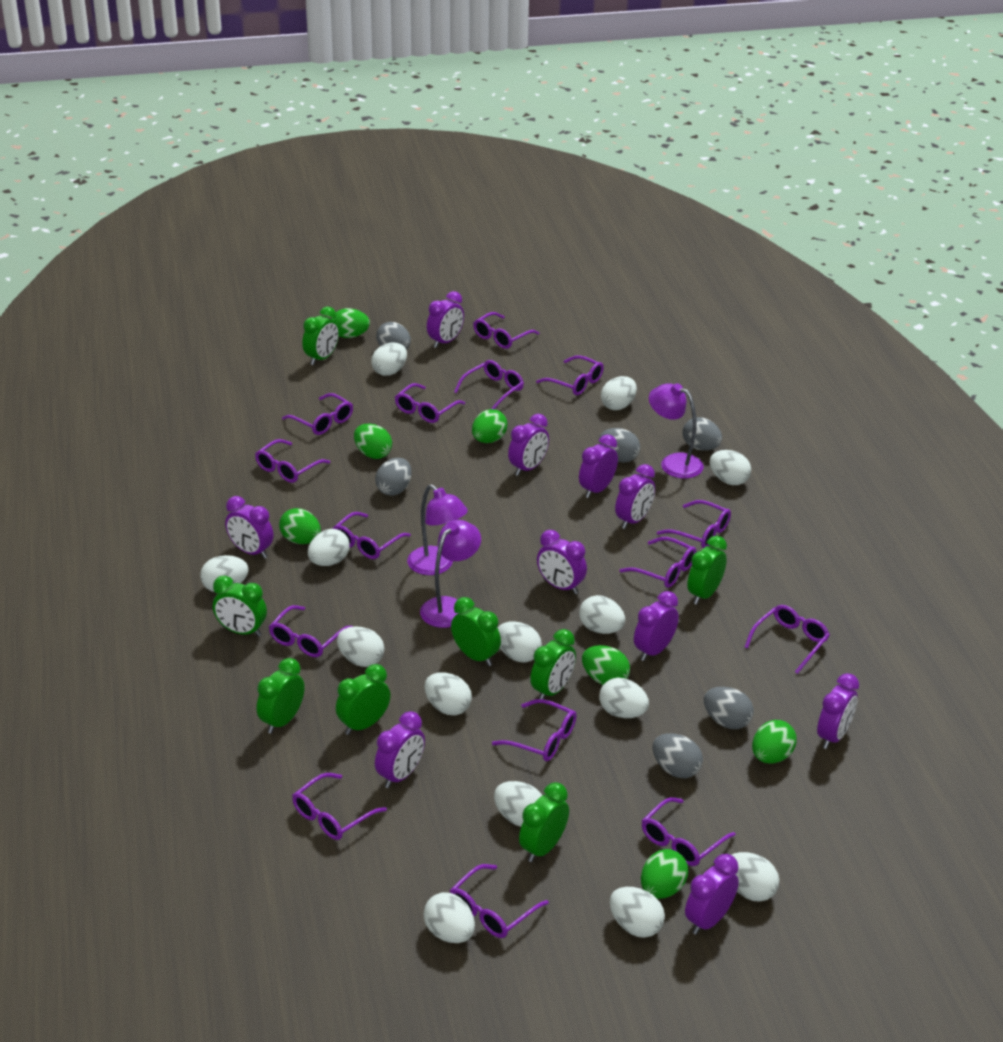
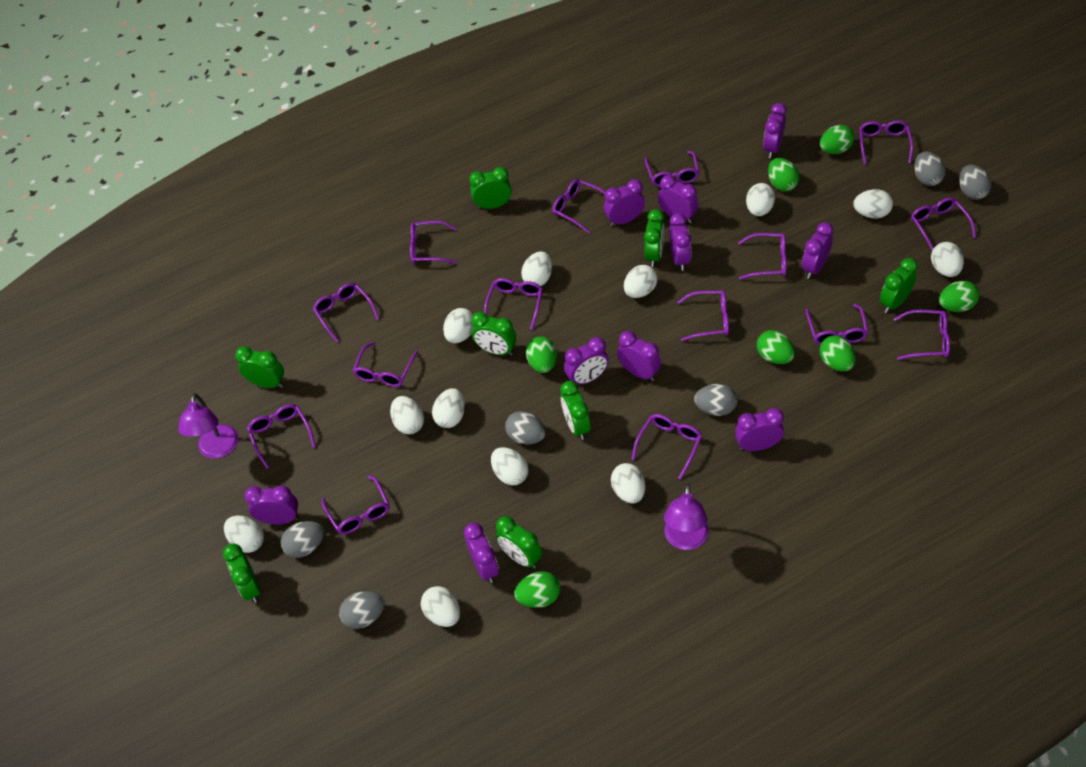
purple lamp: [407,484,468,575] [420,520,481,628] [649,383,704,478] = 3 -> [178,393,238,459] [664,484,709,550] = 2
white egg: [200,555,249,592] [308,529,350,566] [337,626,384,667] [371,343,407,376] [424,672,472,715] [424,892,475,943] [494,781,542,827] [498,621,542,662] [579,595,625,634] [599,678,649,718] [601,376,637,410] [610,887,665,938] [710,450,751,485] [732,852,779,902] = 14 -> [224,516,264,553] [390,396,424,434] [421,586,460,627] [432,388,465,428] [443,308,474,343] [491,447,529,485] [521,251,552,286] [611,463,645,503] [624,265,658,298] [746,183,775,216] [853,189,893,219] [931,242,964,277] = 12

